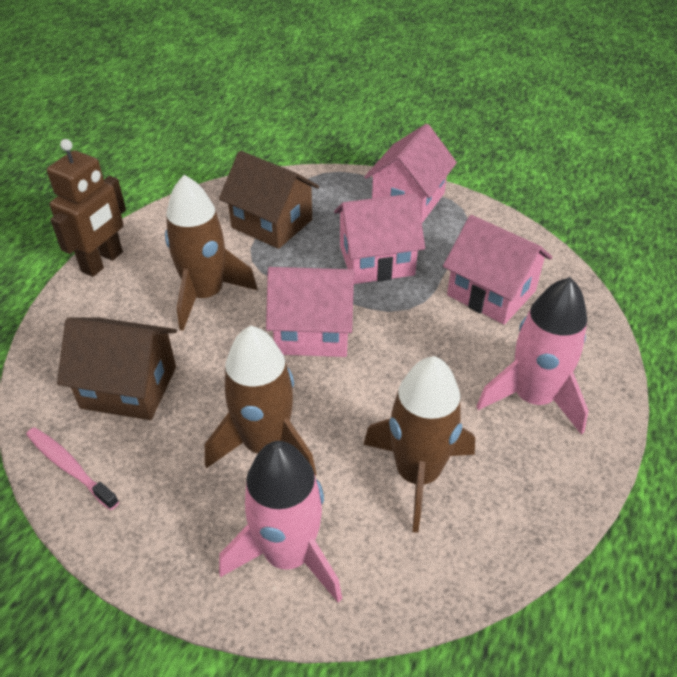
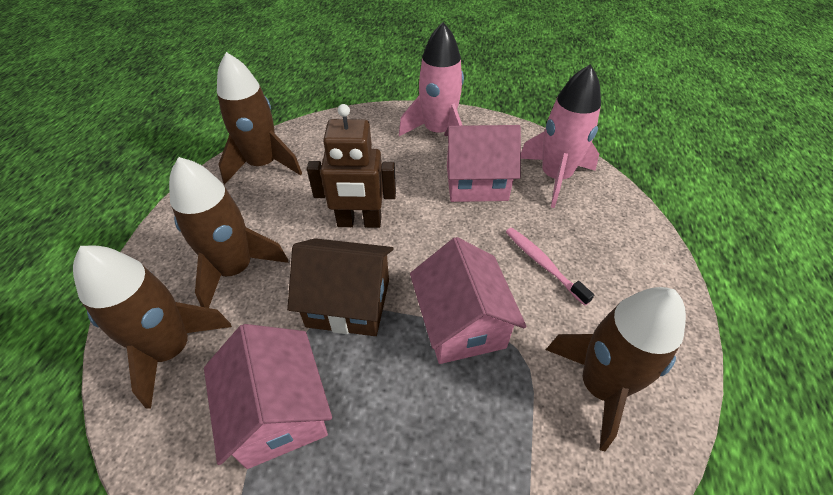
brown house: [57,317,177,420] [219,151,319,249] = 2 -> [287,238,394,336] = 1
brown rocket: [165,175,258,331] [205,326,317,476] [363,356,475,533] = 3 -> [73,246,232,409] [169,157,288,308] [217,52,302,184] [546,287,686,451] = 4
pink house: [266,267,355,357] [334,193,425,284] [364,124,457,223] [443,215,552,325] = 4 -> [204,324,332,469] [410,237,526,364] [444,125,521,202] = 3

